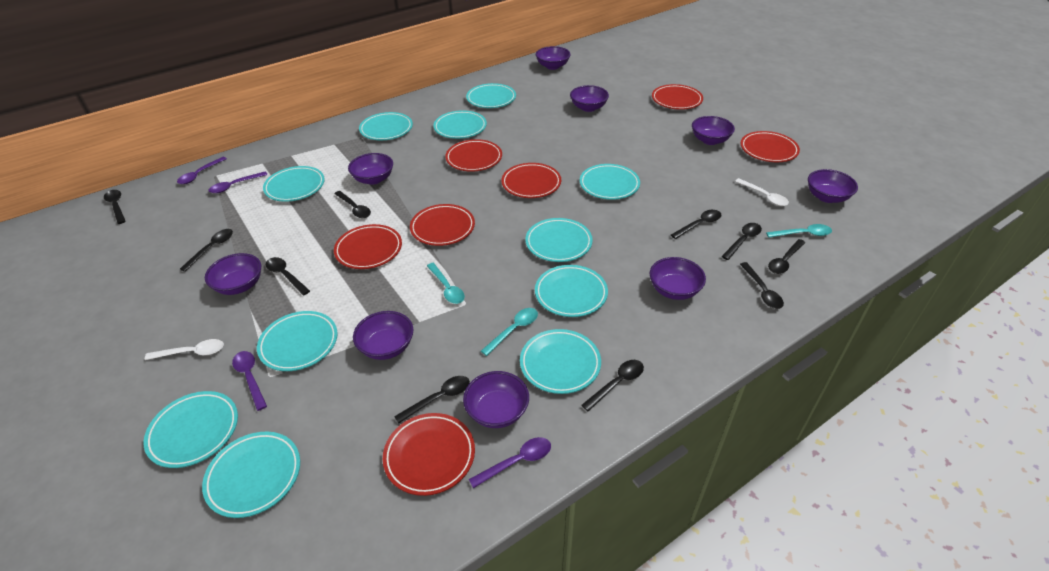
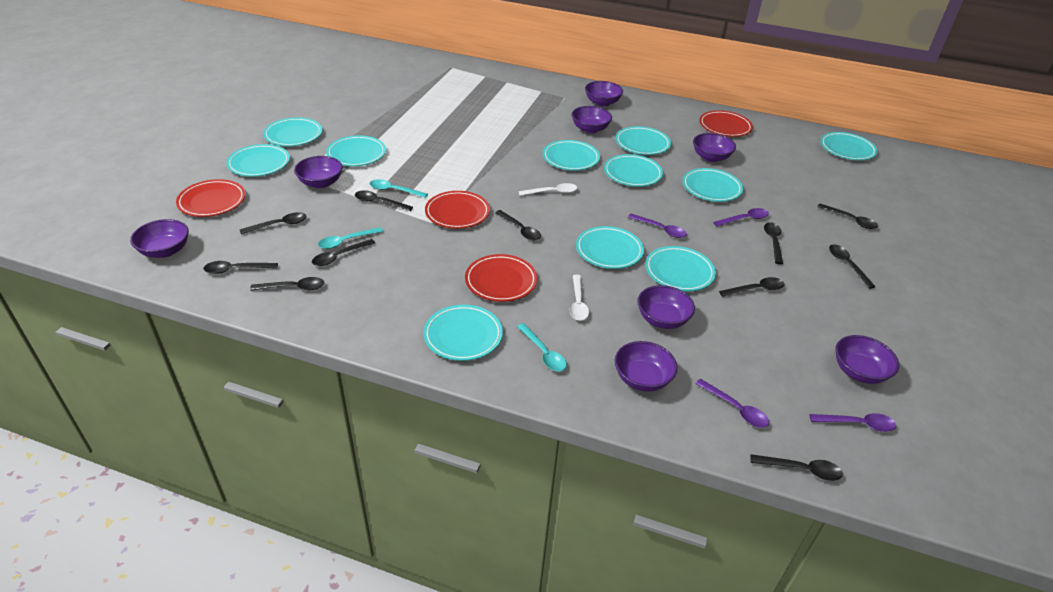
black spoon: [104,190,126,224] [180,229,233,272] [266,257,310,295] [334,191,371,218] [394,376,470,424] [581,360,644,411] [671,210,721,239] [721,223,762,260] [740,262,784,309] [768,239,806,274] = 10 -> [204,261,278,274] [240,212,307,234] [250,277,324,291] [312,239,375,266] [355,190,413,211] [495,210,541,241] [719,277,784,297] [751,454,843,481] [764,222,783,264] [817,204,878,229] [829,244,876,289] = 11
purple bowl: [205,253,261,295] [348,153,393,185] [353,311,413,360] [463,371,529,428] [536,46,570,70] [570,85,609,112] [650,257,706,300] [692,116,735,145] [808,169,858,203] = 9 -> [130,219,189,258] [294,156,342,188] [572,106,612,133] [585,81,623,106] [615,341,677,392] [637,285,695,329] [693,133,736,162] [835,335,899,384] = 8
red plate: [334,224,402,269] [383,413,475,496] [410,204,475,246] [445,139,502,172] [501,163,561,198] [652,84,703,110] [741,131,800,162] = 7 -> [176,179,245,217] [425,191,490,229] [465,254,537,302] [699,110,753,137] = 4

